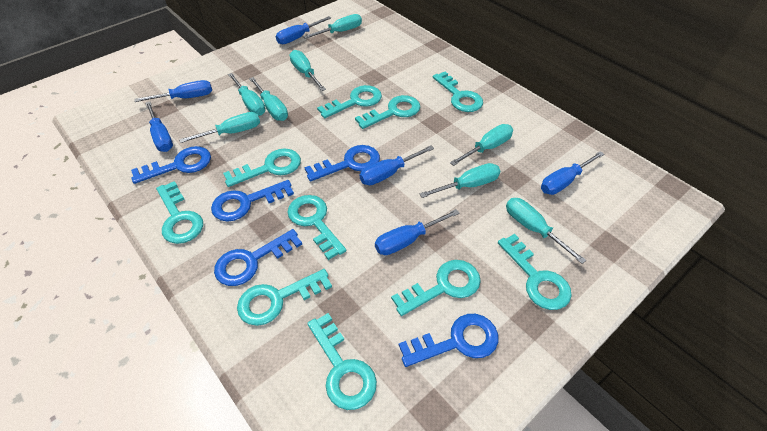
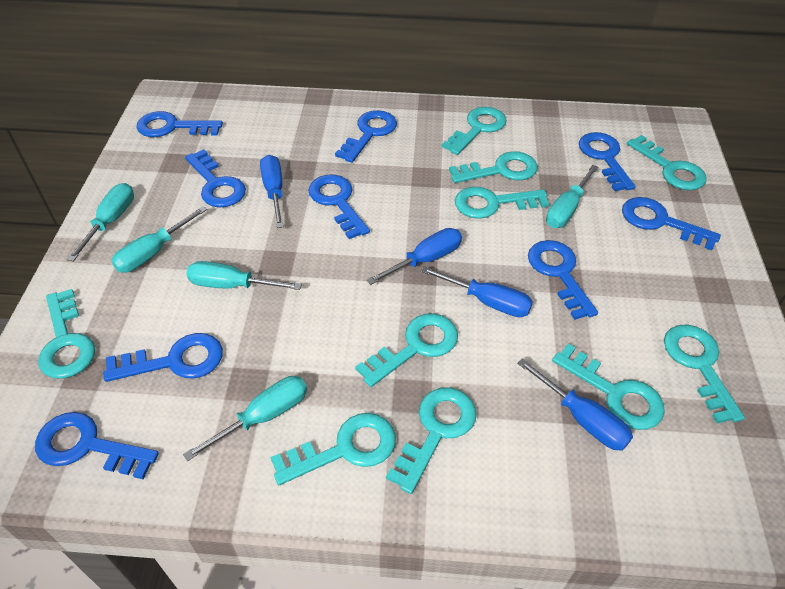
blue key: [131,146,211,184] [211,180,294,222] [214,229,302,286] [304,145,380,182] [399,314,498,367] = 5 -> [35,412,159,479] [103,333,223,382] [137,111,223,137] [185,149,246,207] [308,175,370,239] [335,110,397,163] [528,240,598,320] [579,132,636,191] [622,197,721,250] = 9
blue screwdriver: [134,80,212,102] [145,102,173,152] [276,16,331,44] [360,146,434,185] [375,209,460,255] [541,151,604,195] = 6 -> [260,155,284,228] [366,228,462,285] [420,266,533,317] [517,358,633,451] = 4
turquoise screwdriver: [179,112,260,143] [228,73,265,116] [249,77,288,121] [290,50,326,91] [303,14,362,39] [419,163,500,198] [450,124,513,166] [506,198,586,264] = 8 -> [67,183,134,262] [111,206,207,273] [183,376,307,461] [187,261,302,290] [546,165,598,228] = 5

